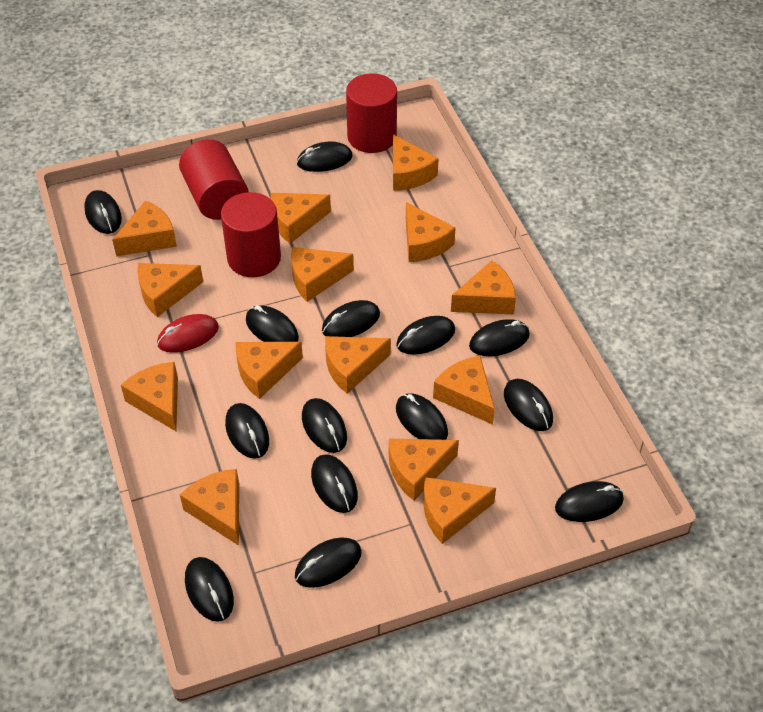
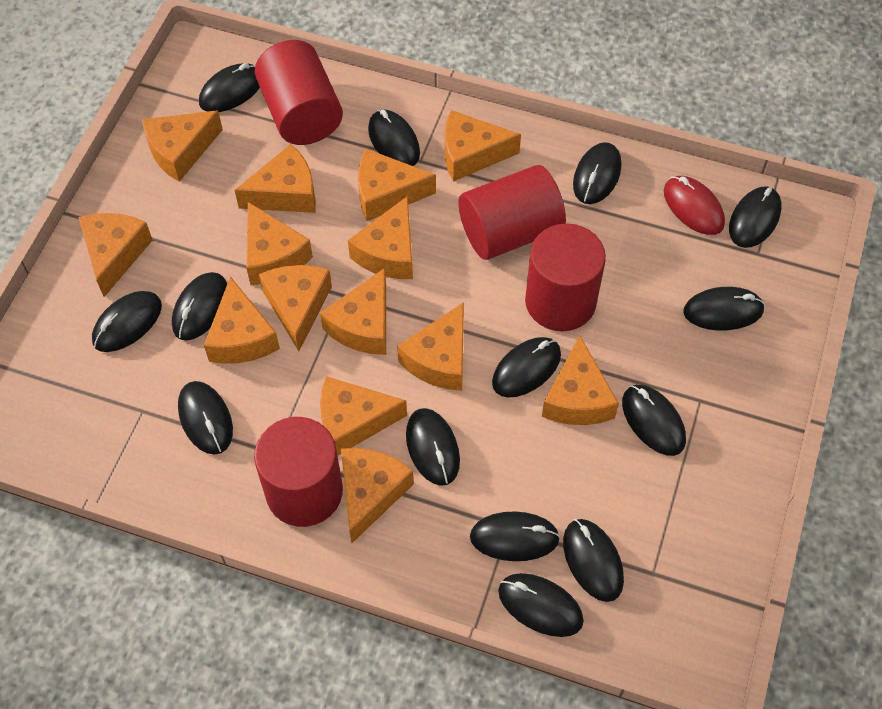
red cylinder: [179,139,249,220] [221,192,281,277] [346,74,397,153] = 3 -> [254,417,343,527] [255,40,343,145] [458,165,566,260] [525,223,606,331] = 4

